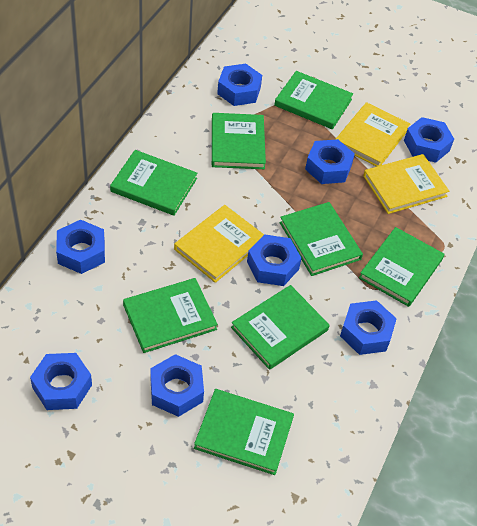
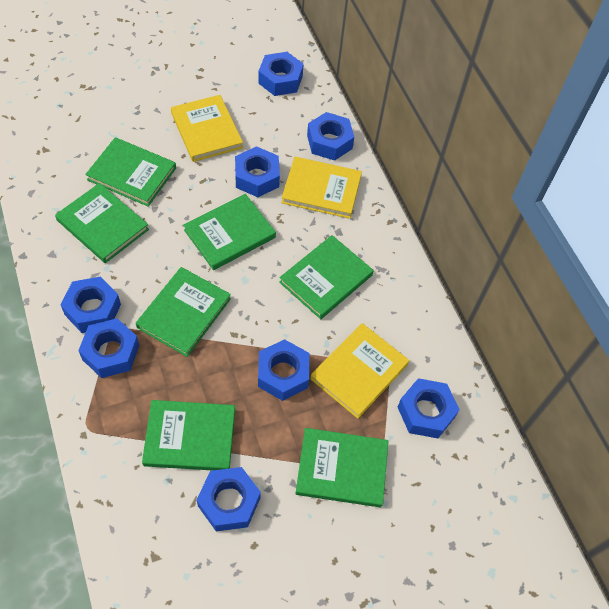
green book: [110,150,197,216] [123,278,218,353] [194,389,294,475] [212,113,266,169] [231,285,329,370] [274,71,353,129] [279,202,363,276] [359,227,444,307] = 8 -> [55,183,149,263] [85,137,176,207] [136,267,231,357] [142,400,235,471] [183,194,276,270] [279,235,373,319] [295,428,388,507] = 7

